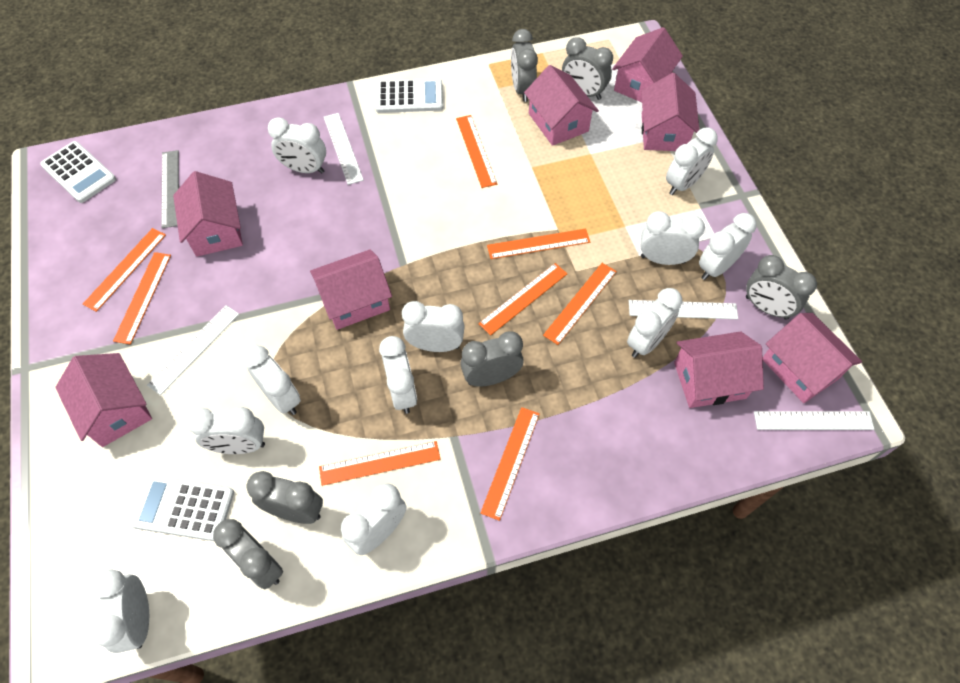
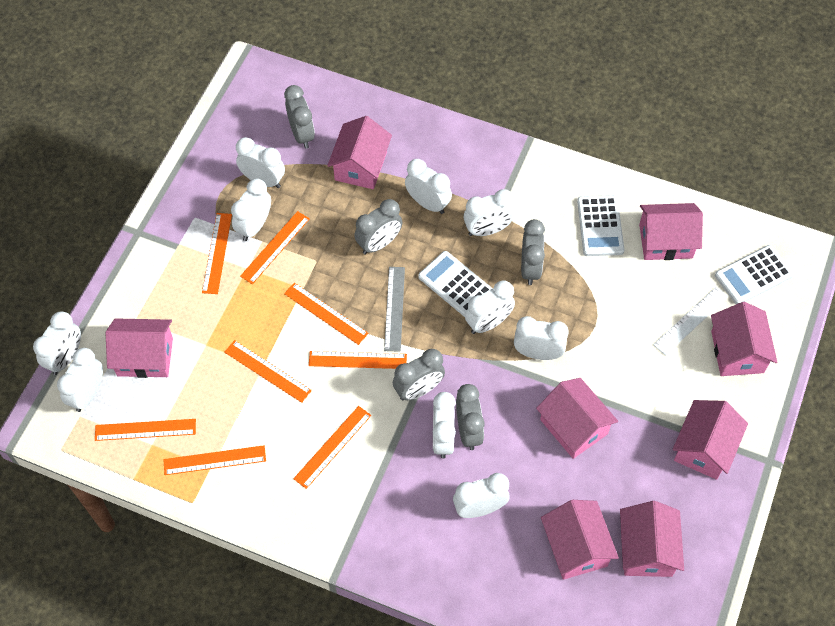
grey clock: [213,519,283,590] [247,471,323,524] [460,331,524,387] [511,29,538,102] [562,37,613,100] [746,255,817,320] = 6 -> [284,85,315,149] [355,199,403,254] [393,349,445,401] [456,384,485,450] [521,219,545,285] = 5
white clock: [91,569,149,653] [187,407,265,454] [242,345,301,415] [268,117,326,174] [341,484,407,555] [379,336,417,414] [402,301,465,352] [627,288,682,358] [641,211,705,265] [666,128,718,195] [699,213,757,280] = 11 -> [33,312,81,375] [57,348,103,412] [231,179,271,241] [236,137,285,188] [405,159,452,214] [433,392,456,459] [453,473,510,518] [464,189,514,236] [465,280,515,334] [514,316,569,360] = 10
white ruler: [147,305,239,395] [324,113,364,185] [629,300,738,319] [754,411,874,430] = 4 -> [653,287,729,355] = 1

